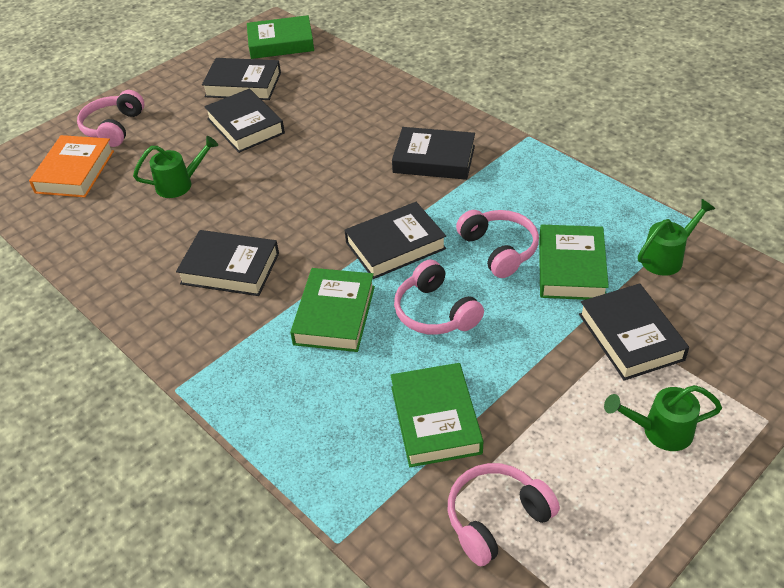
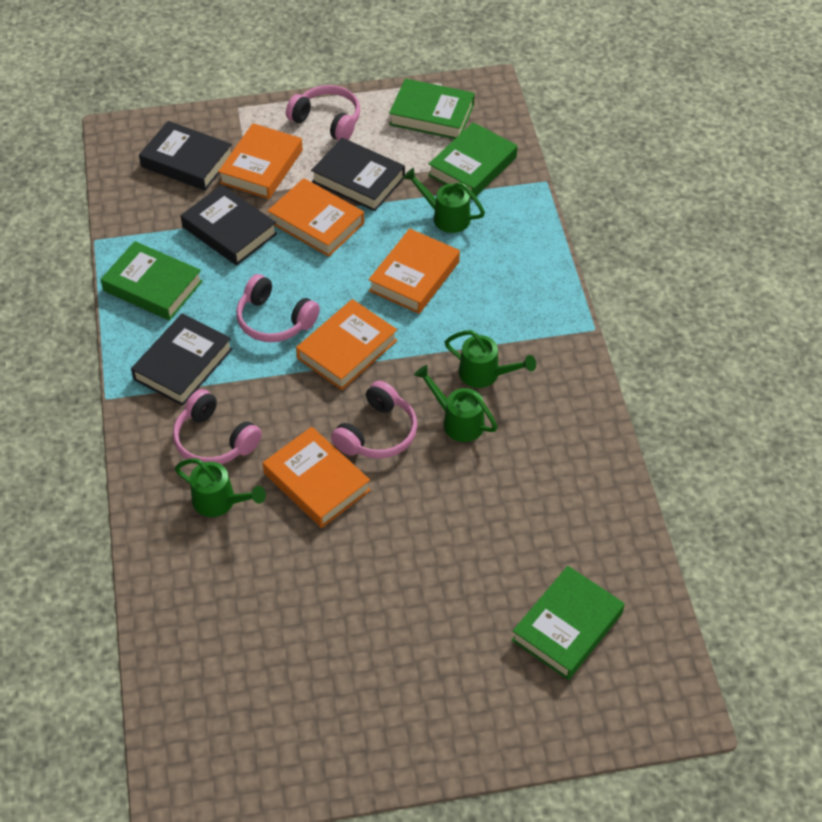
black book: [176,230,279,296] [202,58,281,100] [204,89,285,153] [345,202,446,279] [392,127,475,180] [579,283,689,381] = 6 -> [131,314,233,406] [139,121,232,191] [180,185,277,266] [311,138,405,211] = 4
green watering can: [133,136,218,198] [604,385,722,451] [638,199,715,276] = 3 -> [175,458,266,517] [403,168,485,233] [414,365,498,442] [445,330,536,388] = 4
orange book: [29,135,114,197] = 1 -> [218,123,303,199] [263,427,371,528] [268,178,364,257] [296,299,397,390] [368,229,460,314] = 5

